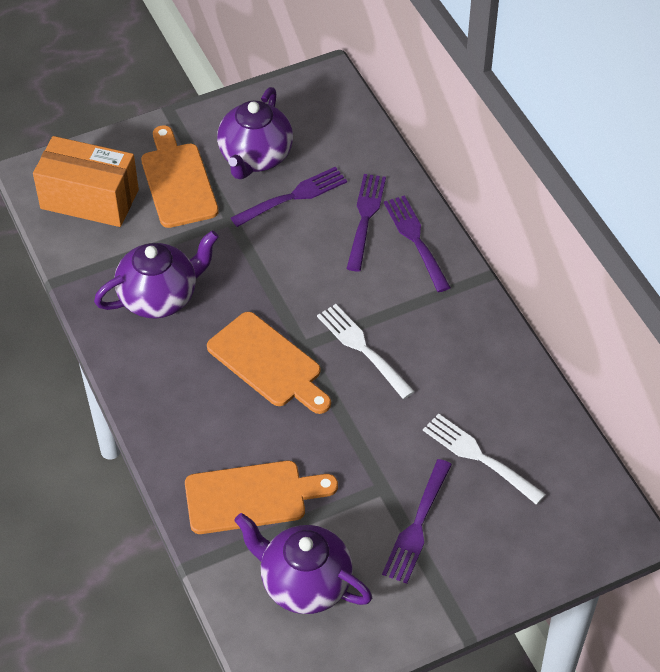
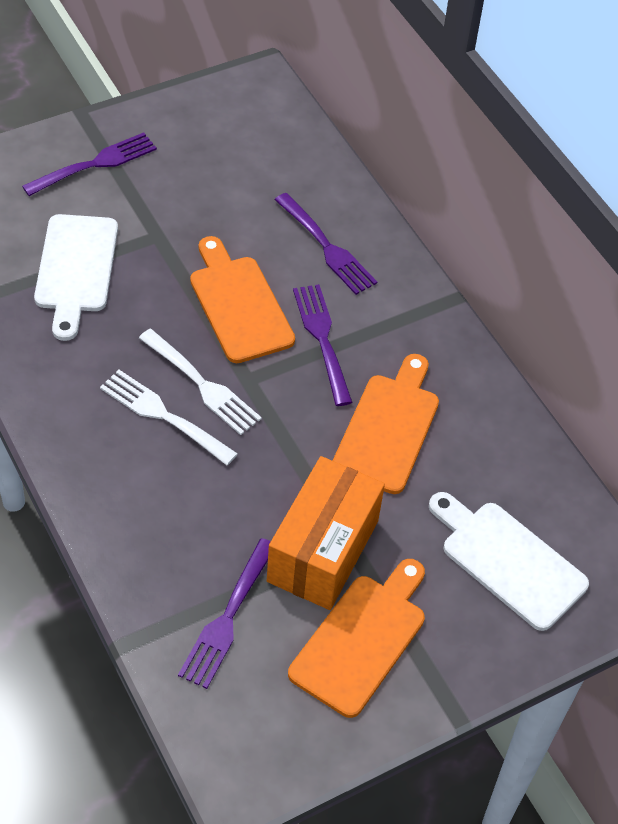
purple teapot: [94,231,219,318] [217,87,293,179] [234,513,372,614] = 3 -> none = 0
white cutting board: none = 0 -> [34,214,118,341] [429,492,589,631] = 2

